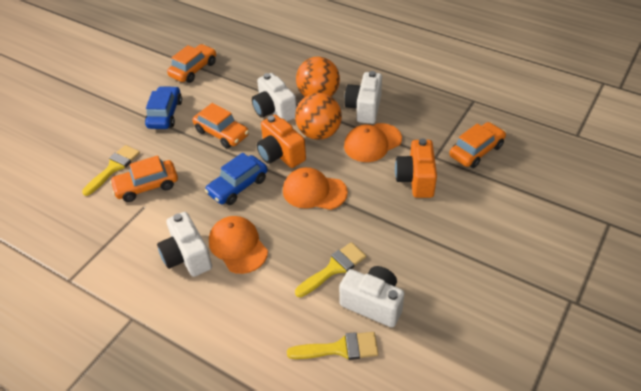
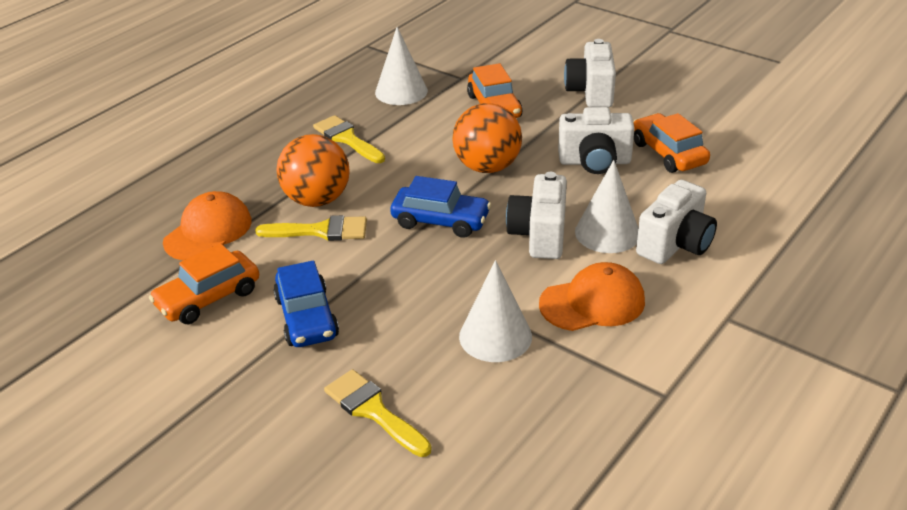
orange camera: [257,115,306,168] [395,138,437,198] = 2 -> none = 0
orange cap: [209,216,268,274] [283,167,348,210] [344,123,402,162] = 3 -> [163,191,251,261] [539,262,645,331] = 2
orange car: [110,155,178,202] [167,44,216,83] [192,103,249,148] [449,122,506,168] = 4 -> [149,243,259,324] [467,63,523,118] [633,113,710,173] = 3
white cone: none = 0 -> [375,27,428,105] [459,260,532,362] [575,160,638,253] = 3

